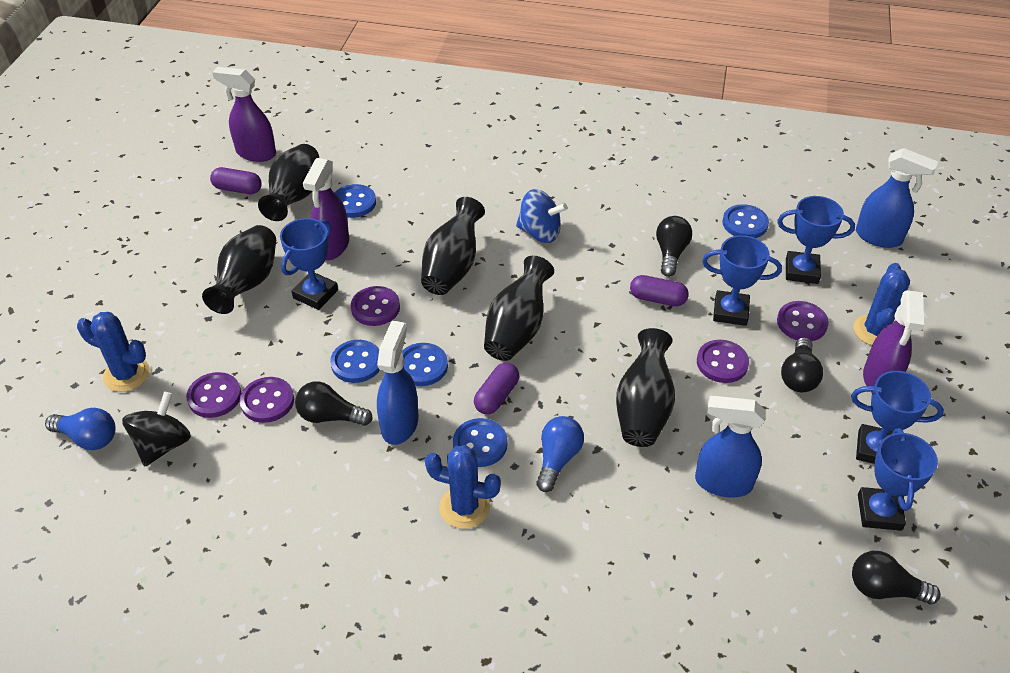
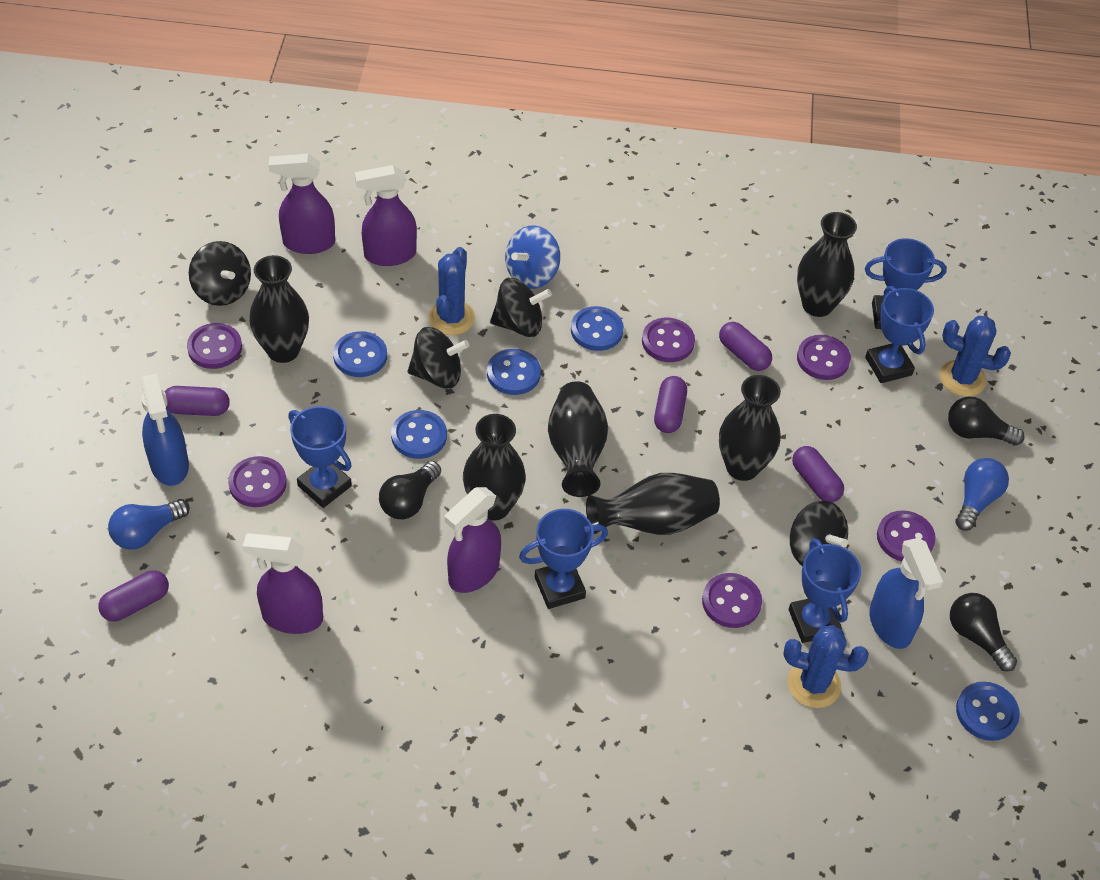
black light bulb: [295,381,373,426] [656,216,692,277] [781,337,823,392] [852,551,941,605] = 4 -> [379,461,441,519] [948,396,1025,446] [950,593,1017,671] = 3
black spinning top: [122,392,191,467] = 1 -> [189,241,251,306] [408,327,469,388] [490,278,552,337] [790,501,848,566] = 4
black vase: [202,225,276,314] [258,144,319,221] [421,197,485,295] [484,256,554,361] [616,328,675,447] = 5 -> [249,255,309,363] [463,414,526,521] [548,381,608,497] [586,473,720,535] [719,375,781,481] [797,212,857,317] = 6
blue spray bottle: [377,321,418,445] [695,396,766,497] [856,148,938,248] = 3 -> [140,374,189,486] [869,538,943,649] = 2
purple button: [186,372,241,418] [240,377,294,423] [351,286,400,326] [697,340,749,383] [777,301,829,341] = 5 -> [187,323,242,369] [228,456,287,507] [642,318,695,362] [702,573,762,628] [797,335,851,380] [877,510,936,561] = 6
purple capsule: [210,167,262,194] [474,363,519,414] [630,275,689,306] = 3 -> [98,570,169,622] [164,386,230,416] [654,376,687,433] [719,322,772,371] [792,446,844,502] = 5
purple spray bottle: [212,67,276,162] [303,158,349,260] [863,291,924,386] = 3 -> [243,533,323,634] [269,154,335,254] [355,165,417,266] [445,487,501,593] = 4

